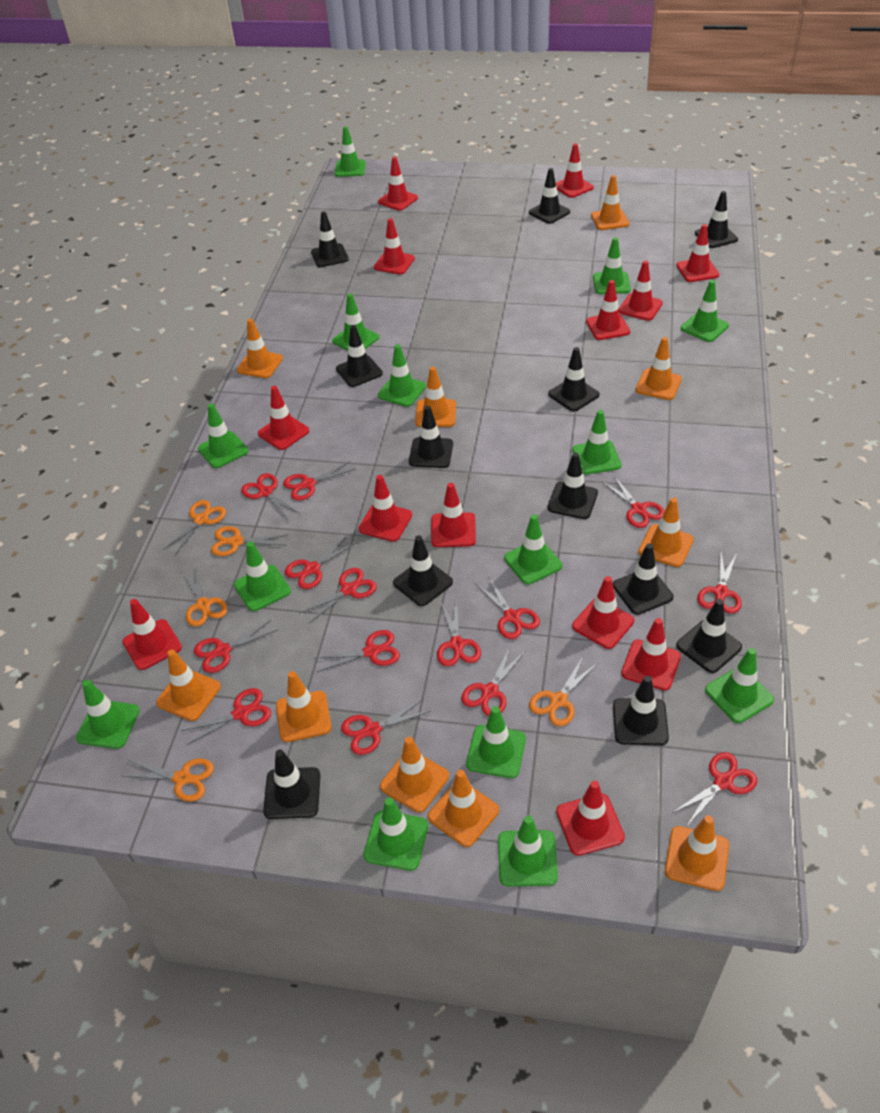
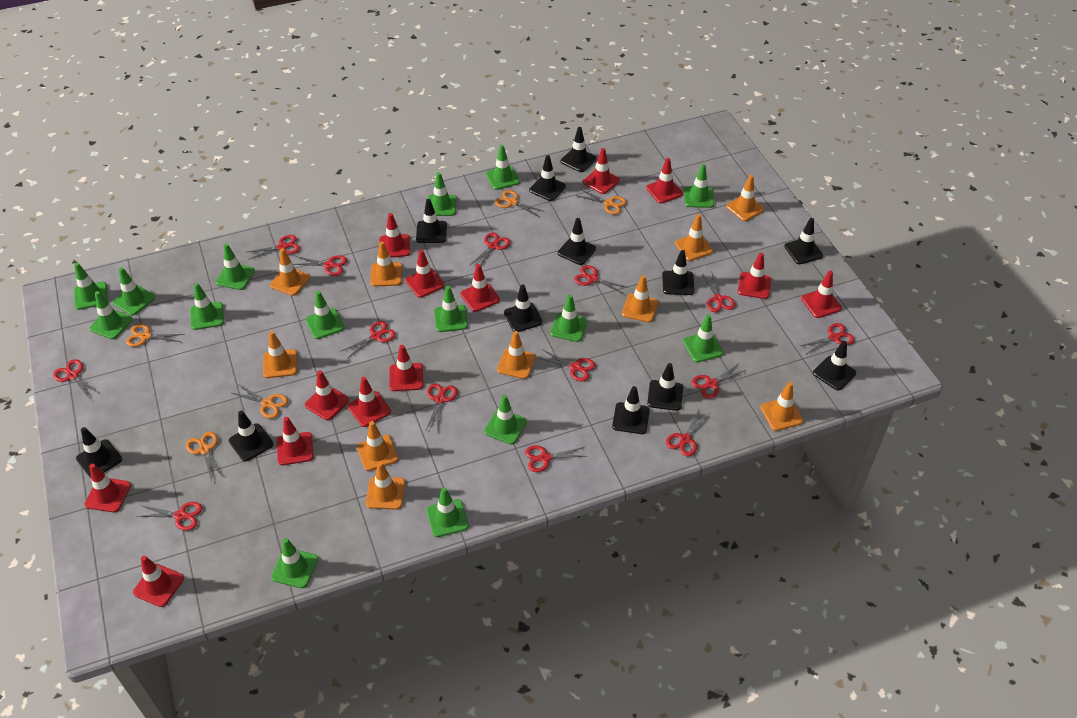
green traffic cone: [76,680,140,749] [198,404,249,468] [234,542,291,611] [332,293,379,351] [335,126,366,177] [363,798,428,871] [378,344,426,407] [466,706,526,778] [498,816,558,886] [504,514,562,584] [572,410,621,474] [593,237,631,294] [681,280,729,342] [705,648,774,723] = 14 -> [74,263,108,310] [89,291,133,339] [113,267,155,315] [190,283,224,330] [216,244,255,290] [271,538,318,588] [306,291,345,339] [426,487,469,537] [428,172,457,216] [434,286,468,332] [484,395,527,445] [486,145,520,190] [550,294,588,342] [683,314,723,363] [684,164,714,208] = 15

